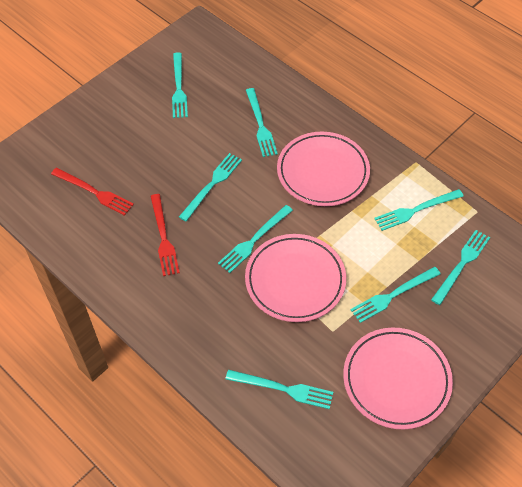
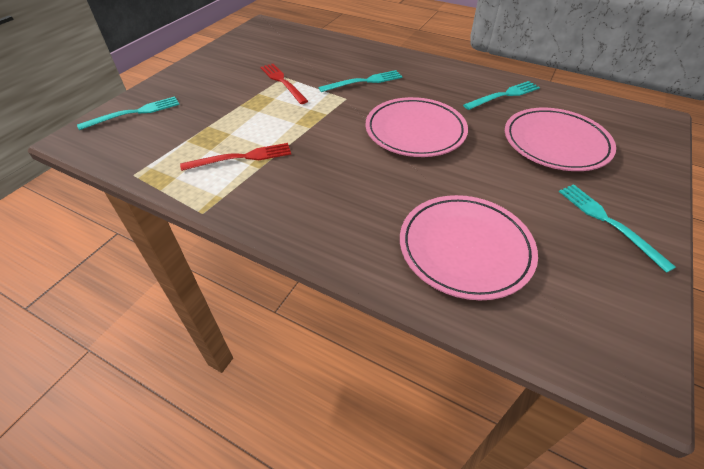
turquoise fork: [172,52,188,118] [179,153,242,221] [218,205,293,273] [226,369,333,409] [246,88,278,157] [351,267,441,323] [374,189,463,231] [431,230,490,305] = 8 -> [77,96,180,130] [318,70,402,92] [463,81,540,110] [559,184,676,273] = 4

